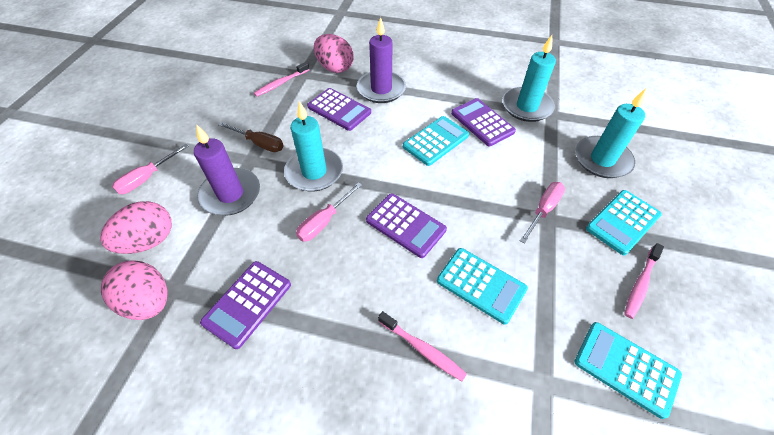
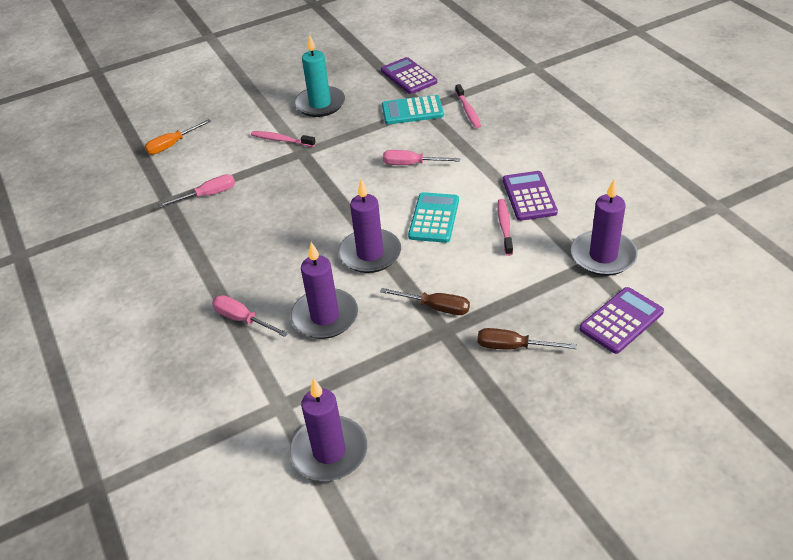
brown screwdriver: [218,122,284,152] = 1 -> [380,288,470,315] [478,328,577,350] = 2
orange screwdriver: none = 0 -> [145,119,211,155] = 1
pink egg: [100,201,172,254] [101,260,168,320] [314,34,353,73] = 3 -> none = 0
purple calculator: [200,261,291,349] [307,88,371,131] [366,193,447,258] [451,98,516,146] = 4 -> [381,57,437,94] [503,171,558,221] [579,287,664,354] = 3
purple candle: [194,124,260,216] [357,17,406,103] = 2 -> [290,378,367,481] [291,242,358,339] [338,179,401,273] [571,179,638,276] = 4
turquoise calculator: [403,116,469,166] [437,248,528,324] [575,322,682,419] [586,190,662,255] = 4 -> [382,95,444,124] [408,192,459,243] = 2
turquoise candle: [284,101,343,191] [502,35,556,122] [575,89,646,178] = 3 -> [294,34,345,117] = 1

